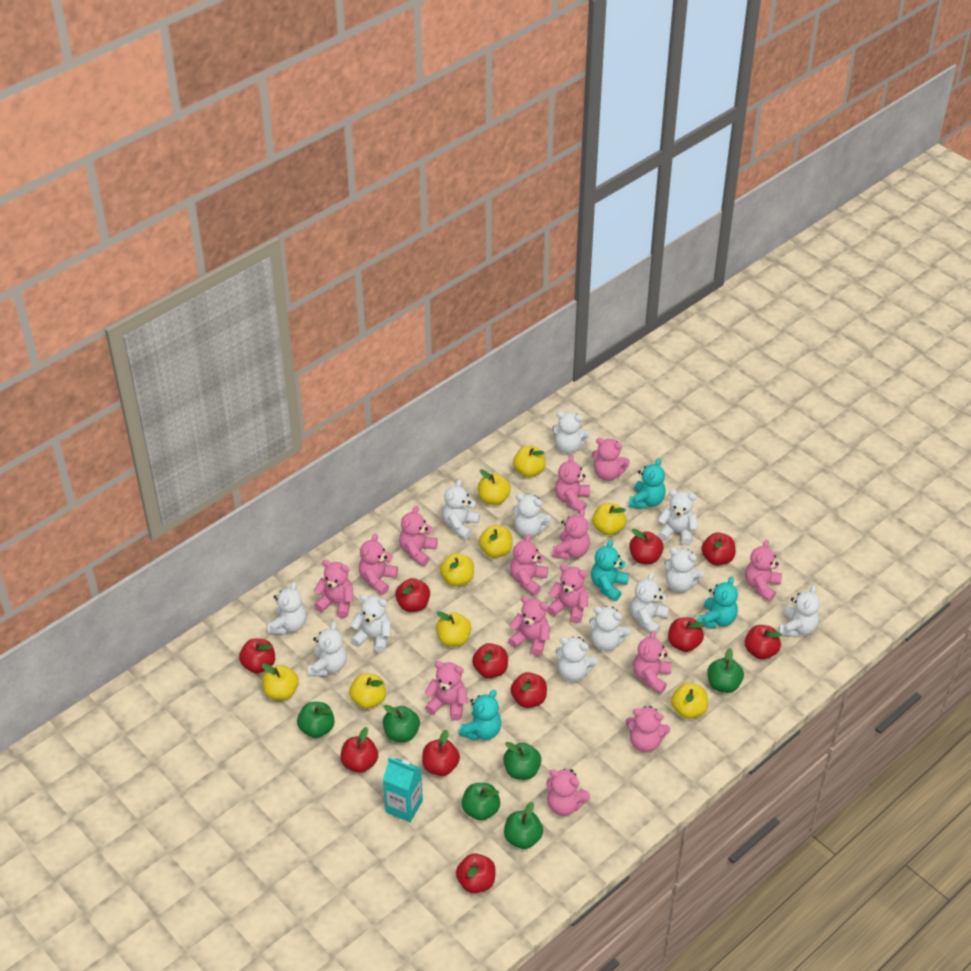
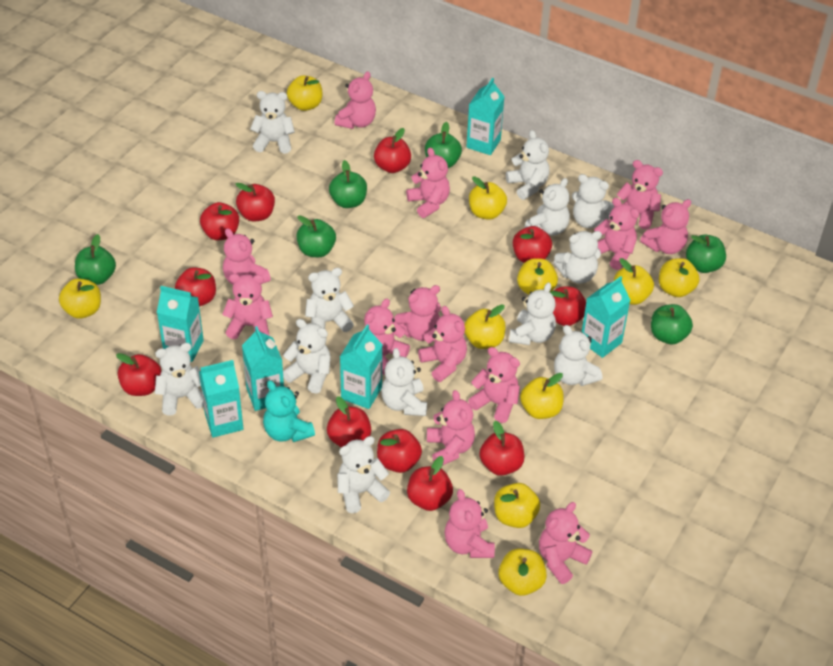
turquoise carton: [383,757,423,822] = 1 -> [157,286,204,362] [199,360,243,437] [242,326,284,411] [340,324,383,409] [466,78,504,155] [582,276,630,358] = 6
turquoise teddy bear: [459,690,502,741] [591,540,629,601] [629,458,666,509] [698,576,738,628] = 4 -> [263,380,315,442] = 1
yellow apple: [262,664,299,700] [349,673,386,709] [436,611,471,647] [440,553,474,587] [478,469,511,505] [479,525,513,558] [513,446,546,478] [592,503,626,535] [671,683,708,719] = 9 -> [59,279,101,319] [287,75,322,111] [465,304,506,349] [469,176,507,220] [494,483,540,528] [498,549,547,596] [517,258,558,295] [520,373,564,419] [614,258,654,305] [659,258,699,297] = 10

